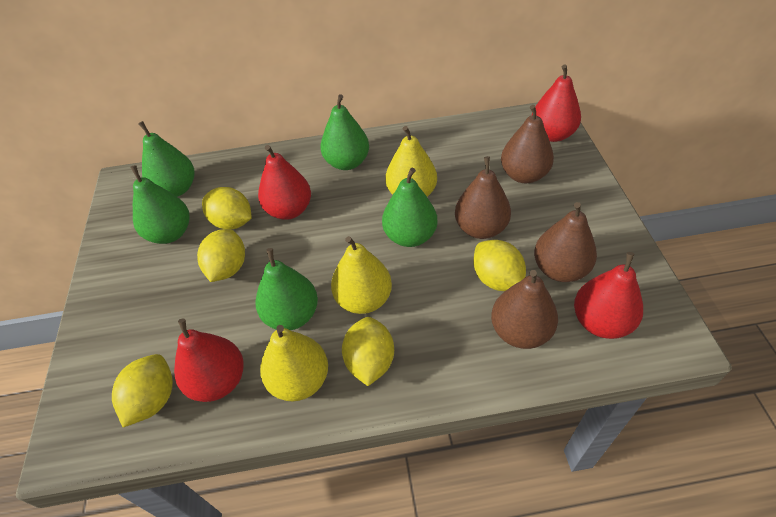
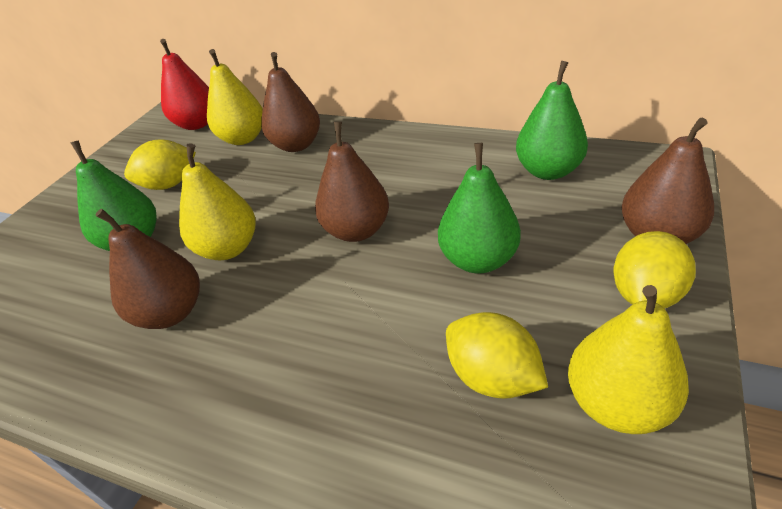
green pear: [130,165,189,244] [138,121,194,197] [255,248,318,330] [320,94,369,170] [382,168,438,247] = 5 -> [70,140,157,251] [438,143,521,273] [516,61,588,180] = 3
red pear: [174,318,244,402] [258,145,311,220] [532,65,581,142] [574,252,643,339] = 4 -> [160,39,209,130] = 1
yellow lemon: [112,354,173,427] [197,229,245,282] [202,187,252,229] [342,317,394,386] [473,240,526,291] = 5 -> [124,140,196,190] [446,312,548,399] [613,231,696,309] = 3

